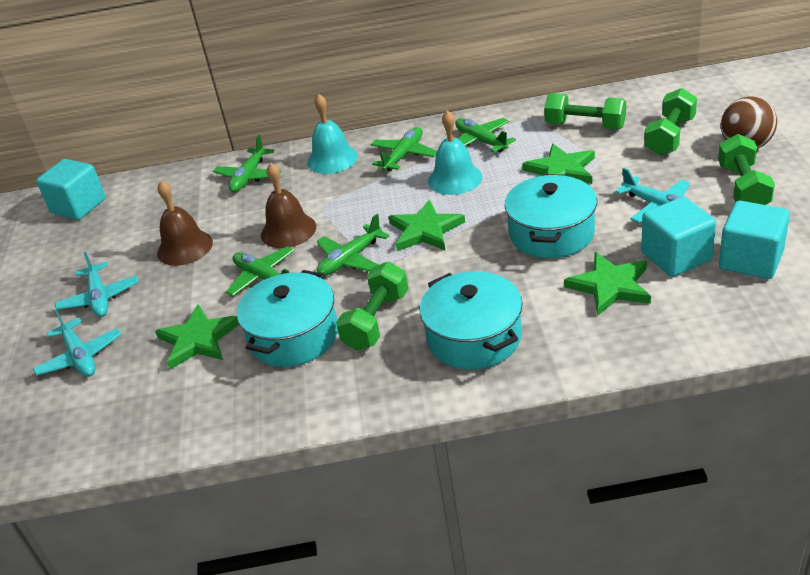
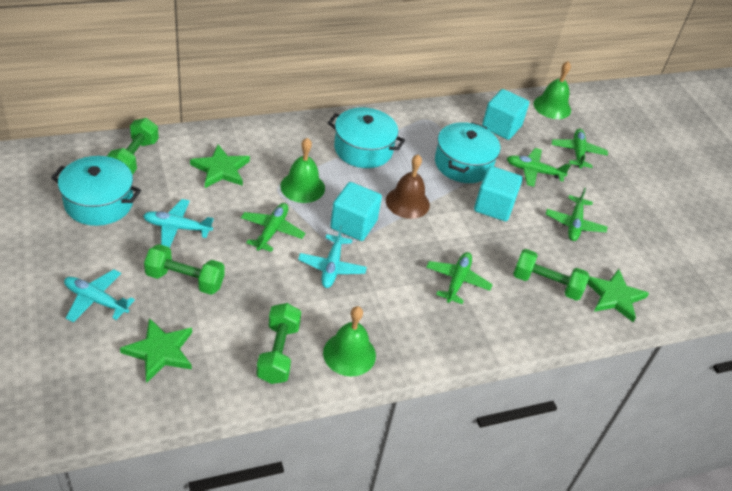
brown ball: [721,96,777,149] = 1 -> none = 0
brown bell: [157,181,213,266] [261,163,316,248] = 2 -> [386,154,430,219] = 1
green bell: none = 0 -> [280,138,325,203] [323,306,376,376] [533,61,571,119] = 3
green star: [155,304,239,370] [388,200,465,251] [522,144,595,184] [564,252,651,316] = 4 -> [120,318,192,383] [190,145,250,188] [587,269,649,322] = 3
turquoise bell: [307,94,358,174] [428,110,482,195] = 2 -> none = 0

